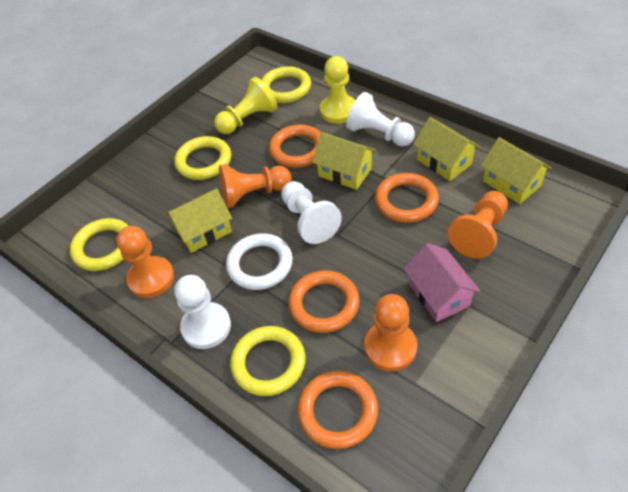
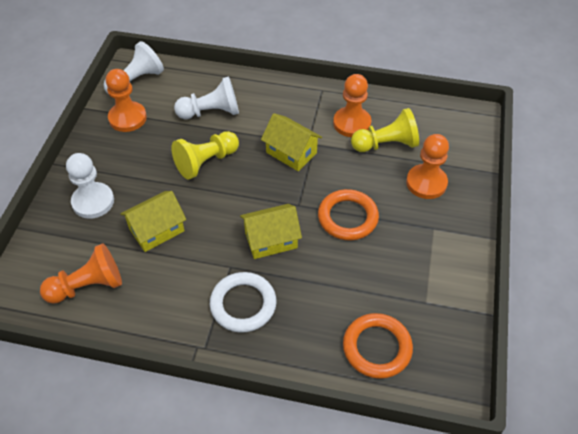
orange ring: [269,125,321,168] [288,270,360,333] [297,371,378,449] [375,173,439,223] = 4 -> [318,189,379,240] [343,313,413,379] = 2
pink house: [404,243,480,322] = 1 -> none = 0
yellow house: [166,188,232,253] [312,132,376,190] [413,117,480,181] [481,137,552,204] = 4 -> [120,191,186,252] [240,204,302,259] [261,113,322,171] = 3
yellow ring: [70,218,129,271] [174,136,231,180] [230,326,305,396] [261,66,311,103] = 4 -> none = 0

